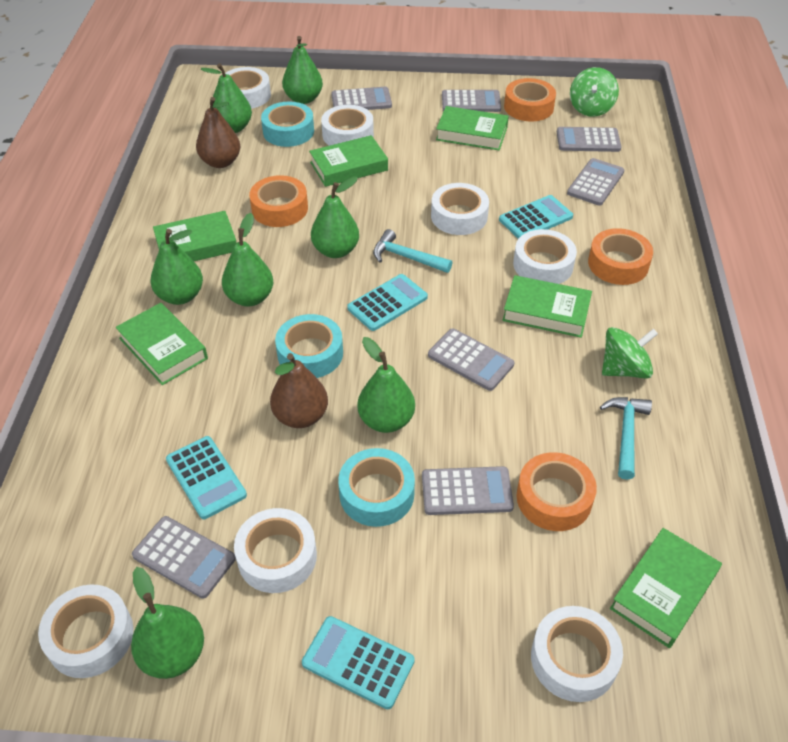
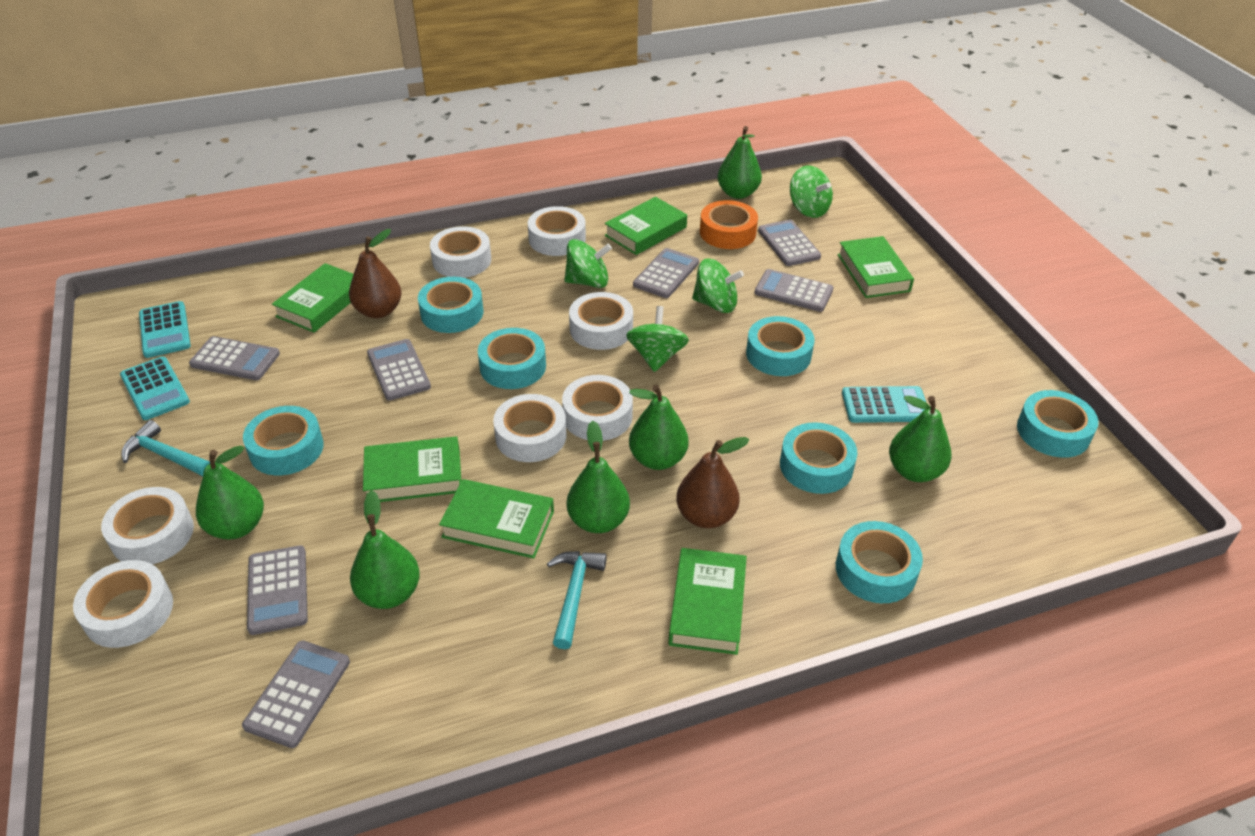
green pear: [131,567,204,679] [151,229,203,305] [201,63,252,133] [222,213,273,306] [282,36,323,104] [311,176,359,258] [357,337,415,433] = 7 -> [196,445,264,539] [350,490,420,609] [567,421,630,533] [629,385,689,470] [717,126,762,199] [889,396,951,482] = 6
green spinning top: [570,67,619,117] [602,327,658,379] = 2 -> [564,239,612,288] [626,306,689,372] [692,258,744,313] [790,166,833,218] = 4
orange tape: [249,175,308,227] [504,78,556,121] [517,452,597,531] [588,228,653,285] = 4 -> [700,200,758,249] = 1
turquoise calculator: [166,436,247,519] [302,616,415,709] [347,274,428,331] [499,195,573,239] = 4 -> [120,356,190,420] [139,301,191,358] [842,386,926,423] = 3
turquoise tape: [261,101,314,147] [275,314,343,378] [338,448,415,527] = 3 -> [243,406,324,475] [418,277,483,333] [478,328,546,389] [746,316,814,376] [780,422,857,494] [836,521,923,603] [1017,390,1098,458] = 7

